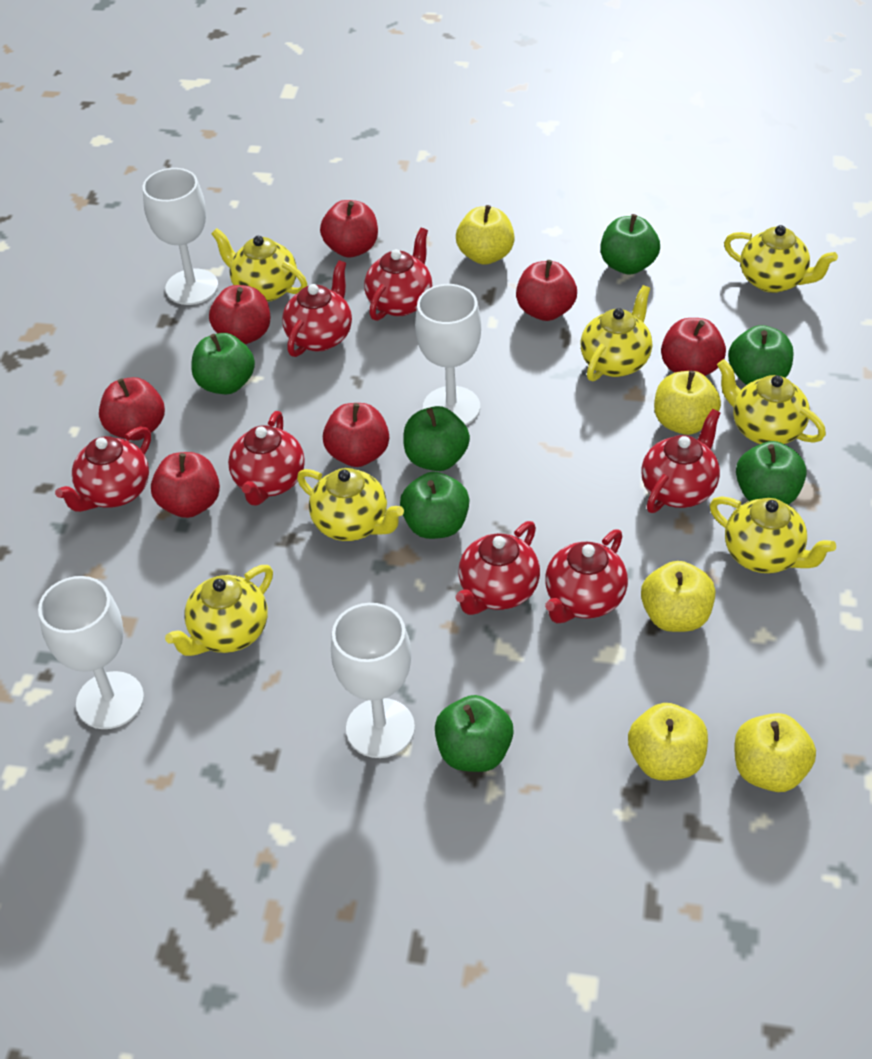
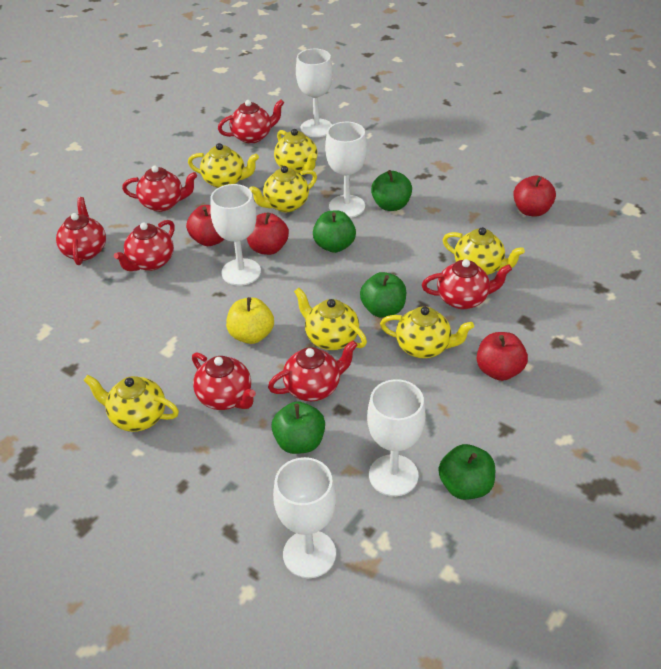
green apple: [191,333,255,394] [400,472,469,539] [403,406,470,471] [435,695,514,772] [600,214,660,275] [728,325,793,385] [736,441,807,505] = 7 -> [271,401,325,454] [313,211,356,253] [360,272,406,317] [371,170,412,211] [439,444,495,500] = 5
red apple: [99,377,165,440] [151,452,220,518] [209,285,270,344] [320,200,378,258] [323,403,389,467] [516,260,577,321] [661,318,726,376] = 7 -> [186,205,224,246] [247,213,289,255] [477,332,528,381] [513,176,556,217] = 4
white goblet: [38,576,144,729] [143,168,218,305] [331,603,415,758] [415,284,481,425] = 4 -> [210,184,261,286] [273,457,336,578] [296,49,333,137] [325,122,367,218] [367,379,425,496] = 5
yellow apple: [456,205,515,265] [628,703,708,780] [641,561,715,632] [654,371,721,435] [734,713,816,792] = 5 -> [226,297,274,344] = 1

